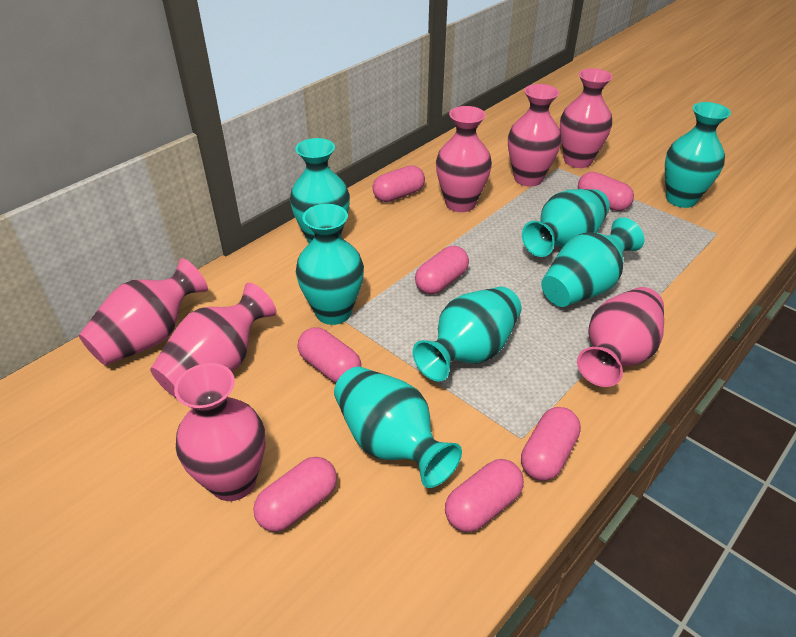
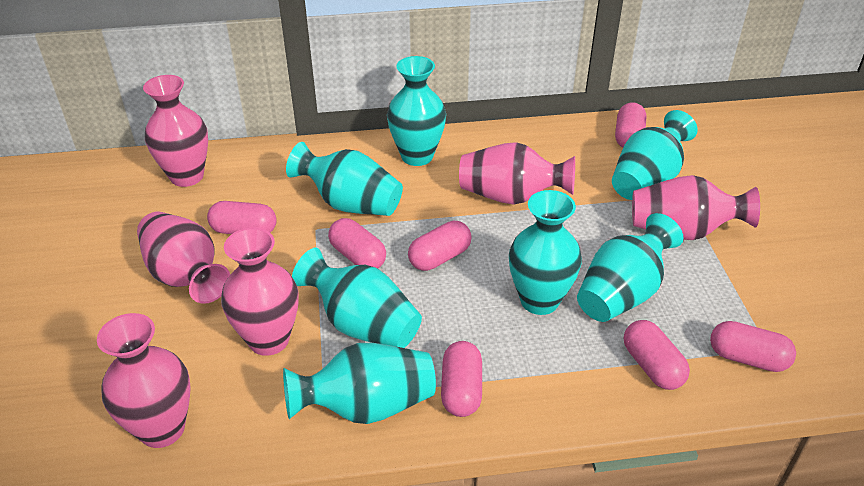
pink vase: [79,258,208,365] [150,283,277,397] [174,363,265,501] [436,106,492,212] [508,84,562,187] [560,68,613,168] [577,287,664,387] = 7 -> [97,313,191,448] [137,212,230,304] [143,75,208,187] [221,228,299,356] [459,142,575,204] [632,175,760,240] = 6

